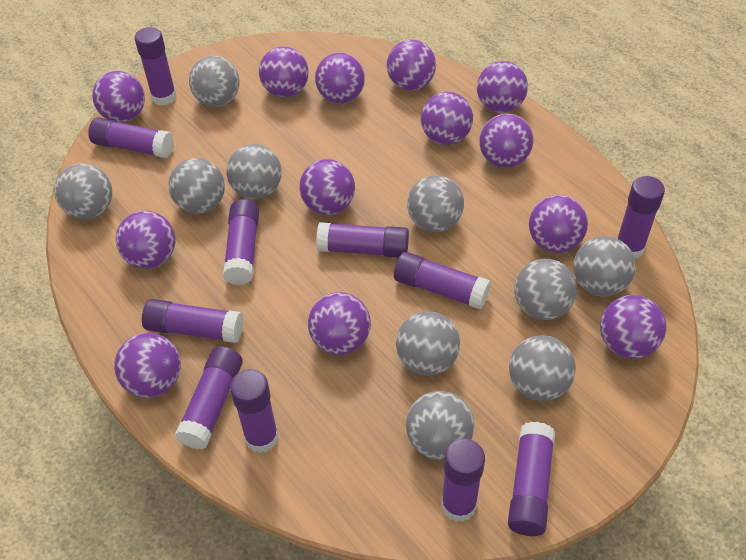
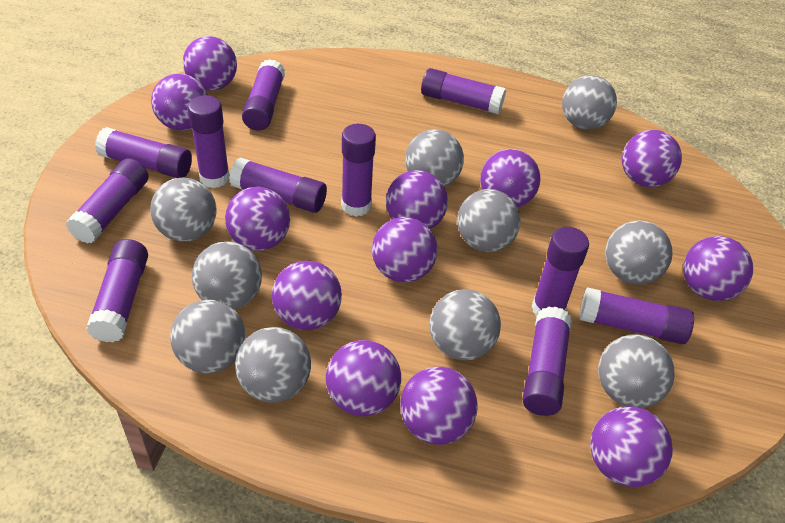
purple ball: [92,71,145,122] [114,333,181,398] [116,211,175,269] [259,47,309,97] [299,159,355,215] [308,292,371,355] [315,52,365,104] [387,40,436,90] [421,92,473,145] [477,61,528,113] [479,114,533,168] [529,195,588,253] [600,295,666,359] = 13 -> [151,74,208,131] [183,36,237,91] [225,186,290,251] [272,260,342,330] [326,340,401,416] [372,217,437,282] [386,170,448,229] [400,367,477,445] [480,149,541,207] [590,406,673,487] [622,130,682,187] [683,236,753,301] = 12

